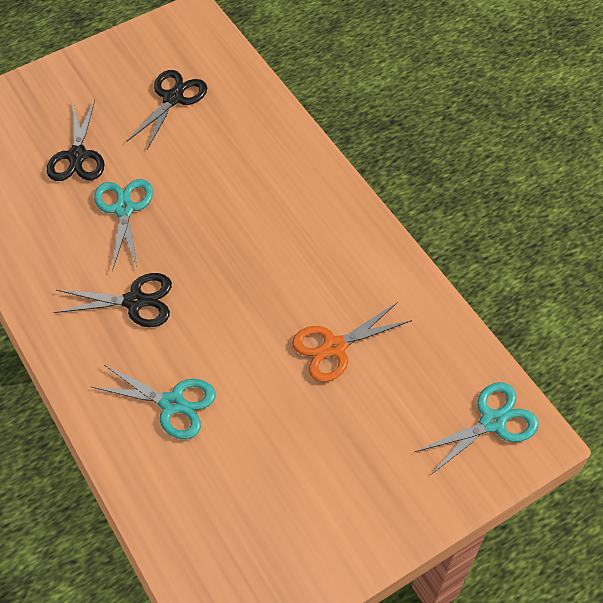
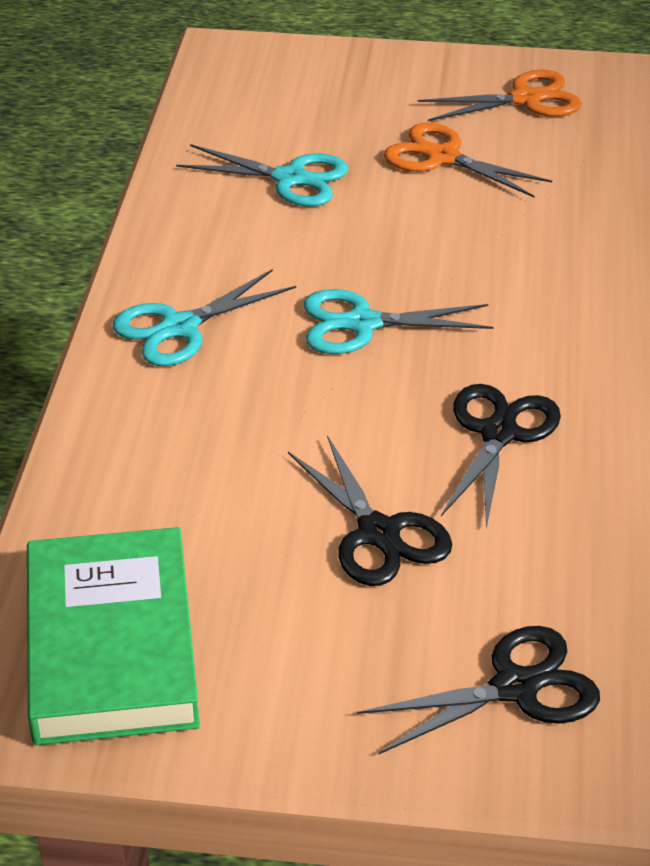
green book: none = 0 -> [27,527,200,745] = 1
orange scissors: [292,302,412,382] = 1 -> [384,122,552,198] [417,70,582,121] = 2

